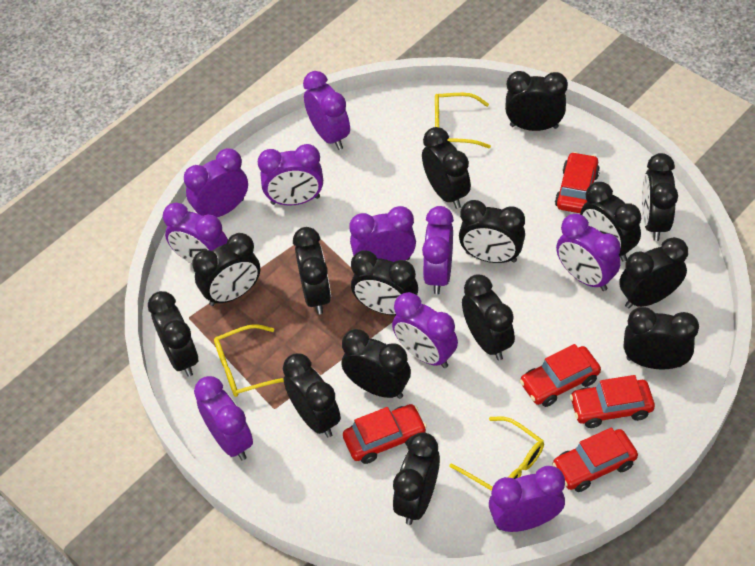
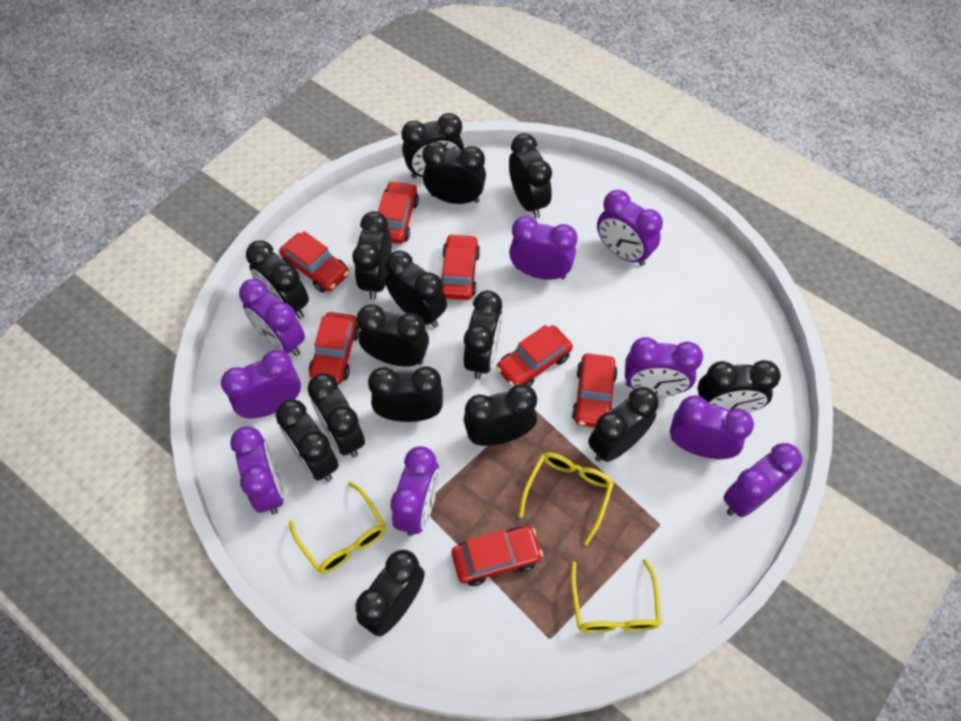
purple clock: [163,203,228,264] [184,148,248,217] [194,376,253,460] [258,144,323,206] [303,71,350,150] [349,206,416,262] [392,292,458,368] [422,206,454,294] [489,466,565,532] [556,214,621,291] = 10 -> [221,350,301,419] [230,426,284,515] [239,279,305,356] [391,446,440,536] [509,216,577,280] [597,190,663,266] [625,337,703,396] [670,395,754,459] [723,443,802,517] = 9
red car: [343,404,427,464] [520,344,601,407] [552,427,638,492] [555,152,600,213] [570,375,655,428] = 5 -> [279,231,349,293] [309,312,360,384] [378,181,419,244] [441,234,480,300] [452,526,543,586] [496,325,573,387] [572,354,618,428] = 7

